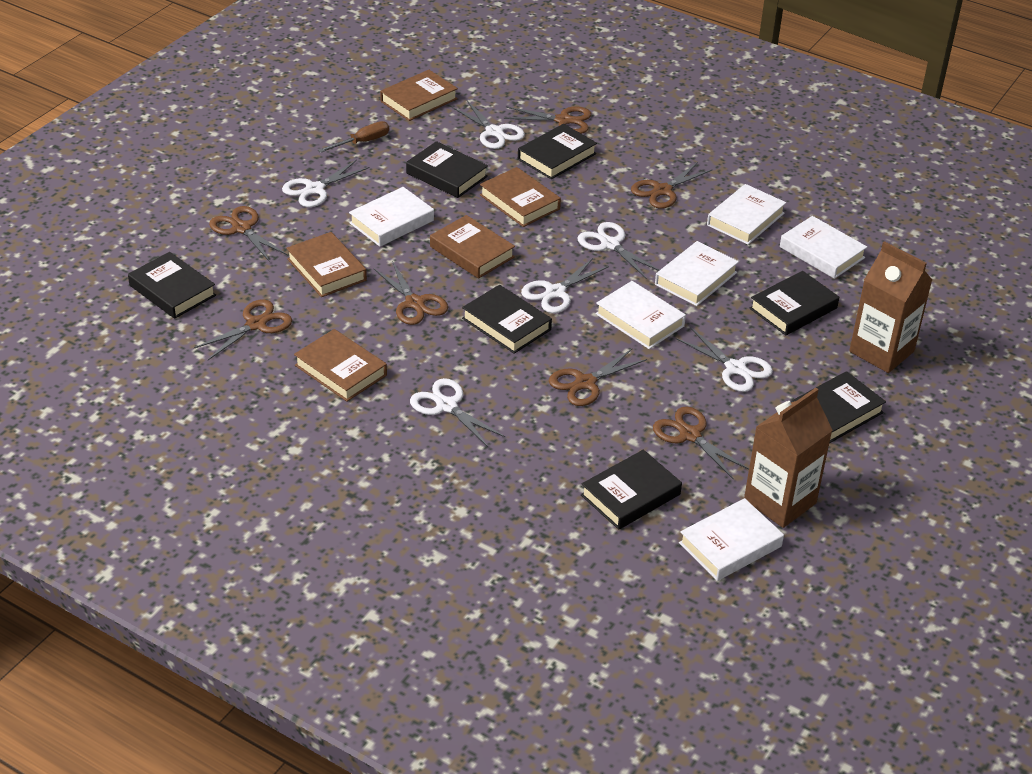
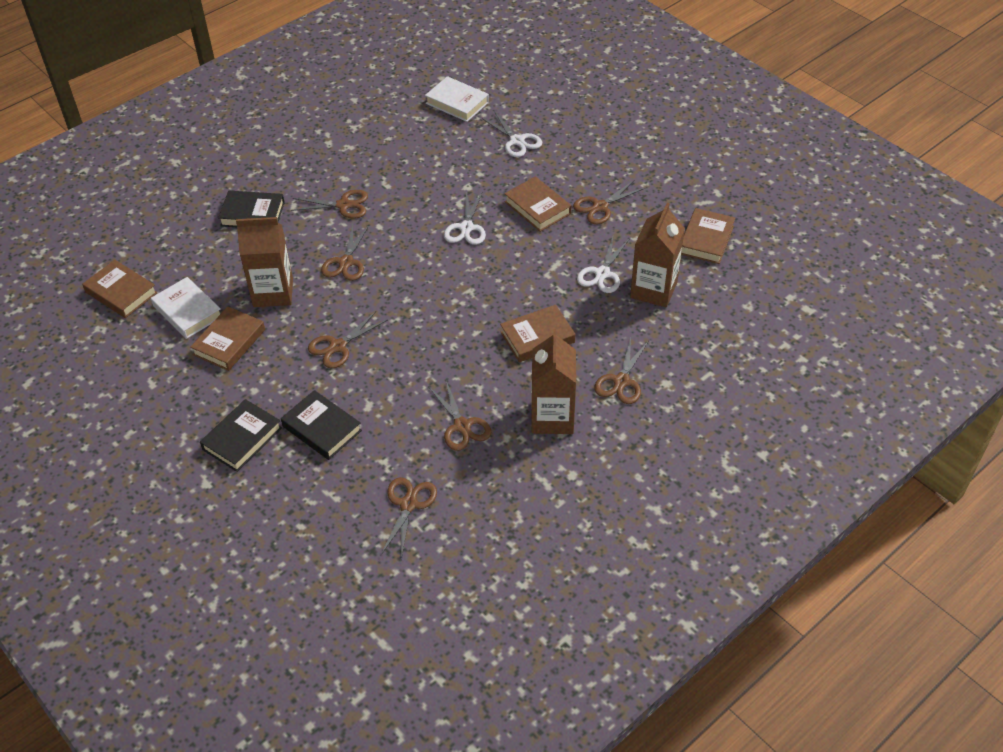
black book: [128,252,216,319] [406,141,488,198] [462,285,552,354] [518,124,597,179] [581,450,682,530] [749,271,839,335] [791,371,886,443] = 7 -> [200,399,282,472] [218,191,285,227] [281,390,362,460] = 3
brown carton: [744,388,833,528] [849,241,932,373] = 2 -> [236,217,293,307] [531,329,576,434] [630,203,685,307] = 3
brown screwdriver: [318,121,389,153] = 1 -> none = 0
white book: [349,187,434,247] [595,281,686,349] [655,241,739,306] [679,498,784,581] [707,184,786,245] [780,216,867,279] = 6 -> [151,277,221,339] [425,76,489,122] = 2
white scissors: [282,160,370,207] [410,378,505,447] [452,100,525,149] [521,258,609,313] [578,222,659,279] [676,328,773,392] = 6 -> [444,191,486,245] [482,111,542,157] [577,237,629,293] = 3

